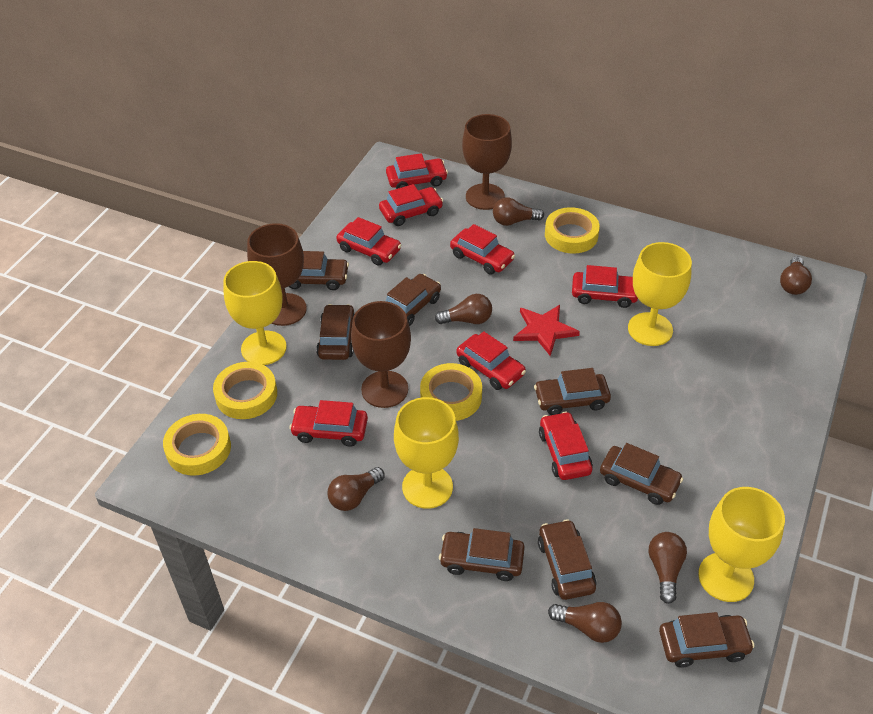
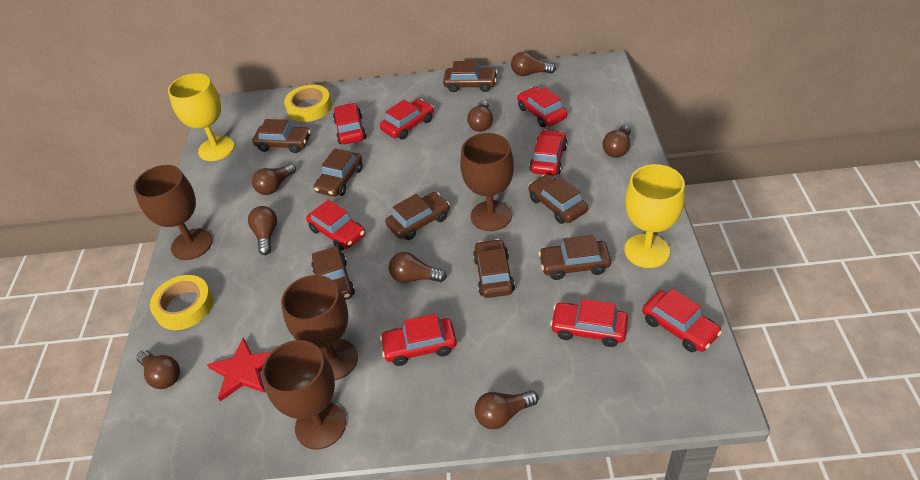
brown goblet: [247,223,307,326] [351,301,411,408] [462,114,512,210] = 3 -> [133,165,212,260] [262,340,346,449] [281,275,358,380] [460,133,514,231] = 4
brown light bulb: [328,467,385,511] [435,294,492,324] [493,197,544,226] [548,602,622,643] [649,532,687,604] [780,256,812,295] = 6 -> [137,350,180,389] [248,206,277,255] [252,163,296,195] [389,252,447,283] [467,100,493,132] [475,390,538,429] [511,52,556,76] [603,125,631,158] = 8
yellow goblet: [223,261,287,365] [394,397,459,509] [628,242,692,346] [698,487,785,602] = 4 -> [168,73,235,161] [624,164,685,268] = 2
yellow tape: [163,414,231,476] [213,362,277,419] [420,363,482,421] [545,207,600,254] = 4 -> [150,275,213,330] [284,85,332,122] = 2

